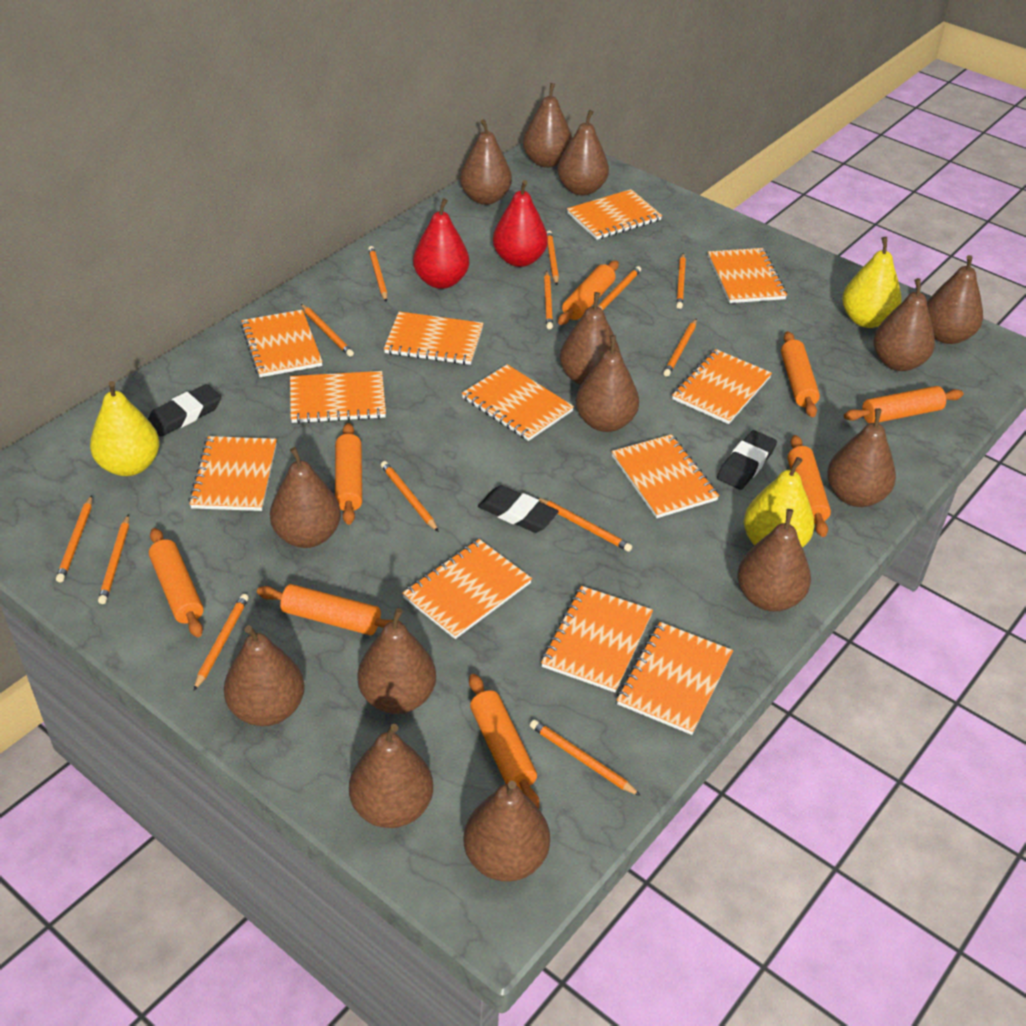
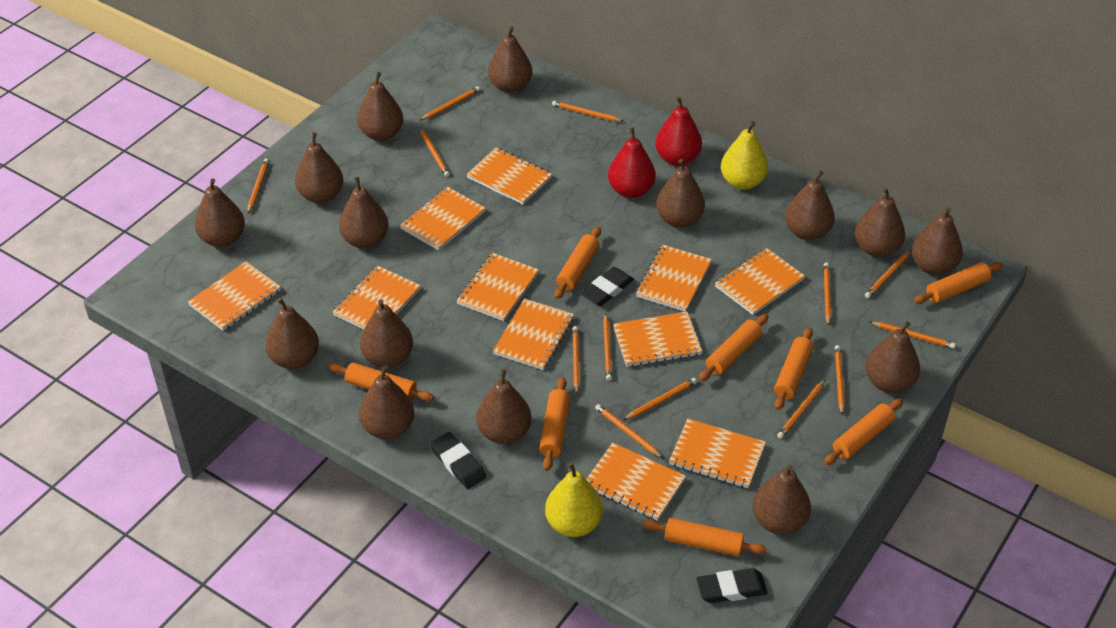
brown pear: [224,625,305,726] [270,447,341,548] [349,724,433,828] [357,608,436,714] [460,119,512,205] [463,781,550,882] [523,83,572,168] [558,110,609,195] [560,292,621,385] [576,335,639,432] [737,509,811,611] [827,408,896,507] [873,278,935,371] [927,255,983,344] = 14 -> [195,178,245,247] [265,298,319,369] [295,132,343,203] [339,177,389,249] [357,72,403,141] [359,366,415,439] [360,299,413,368] [476,369,532,444] [488,26,532,93] [656,159,705,228] [753,465,811,535] [785,171,835,240] [855,187,905,257] [865,321,920,393] [911,207,963,275] = 15
orange notebook: [188,436,277,511] [241,310,323,377] [290,371,386,423] [384,311,484,365] [402,539,532,639] [462,364,574,441] [541,586,653,692] [567,189,662,240] [612,434,719,518] [617,622,733,735] [672,349,772,424] [708,248,787,303] = 12 -> [188,262,281,331] [333,266,421,330] [400,187,486,251] [456,253,539,321] [466,147,552,205] [493,299,574,370] [586,443,686,521] [613,312,702,367] [636,245,712,312] [669,418,766,488] [715,248,805,315] = 11
yellow pear: [90,381,159,476] [744,457,814,548] [842,237,901,328] = 3 -> [545,462,603,537] [721,121,768,190] = 2

